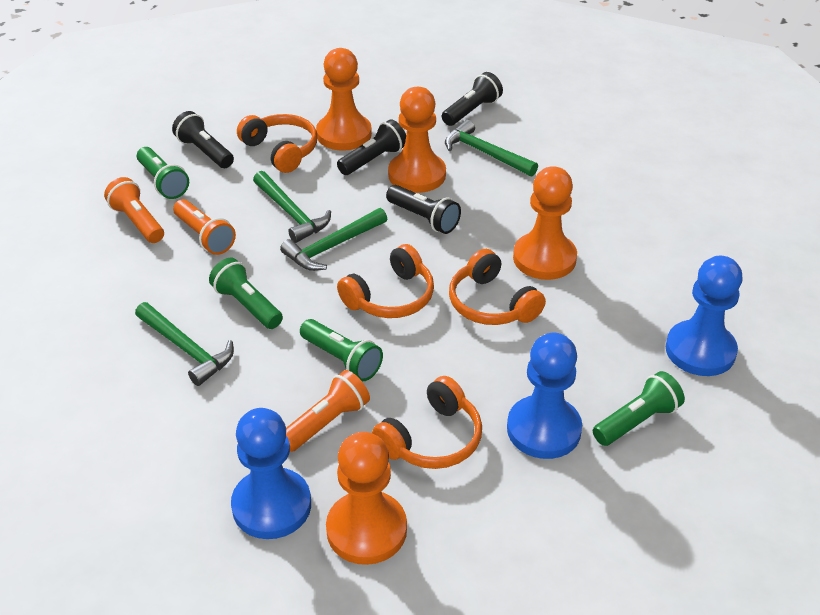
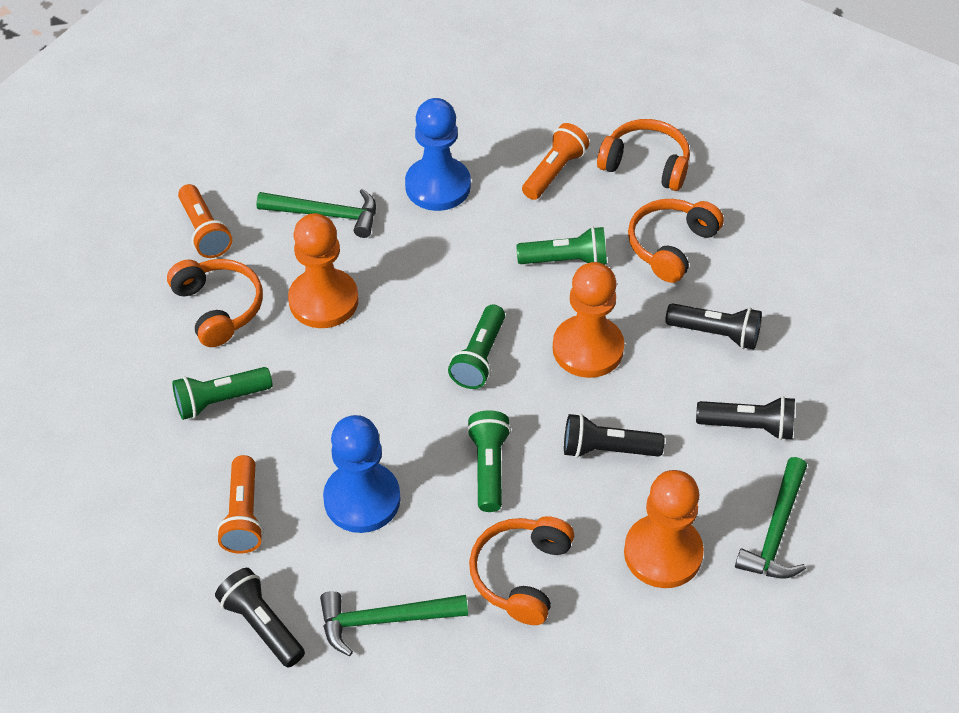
blue pawn: [231,408,311,539] [507,333,582,459] [666,256,743,376] = 3 -> [323,415,401,533] [405,98,471,211] = 2
green hammer: [135,302,234,386] [253,171,331,243] [280,208,387,271] [445,120,538,176] = 4 -> [256,189,376,238] [320,591,468,656] [735,457,807,579] = 3
orange pawn: [316,48,372,151] [326,432,407,565] [388,87,446,193] [513,166,577,280] = 4 -> [288,213,359,328] [553,262,625,378] [624,470,704,588] = 3

